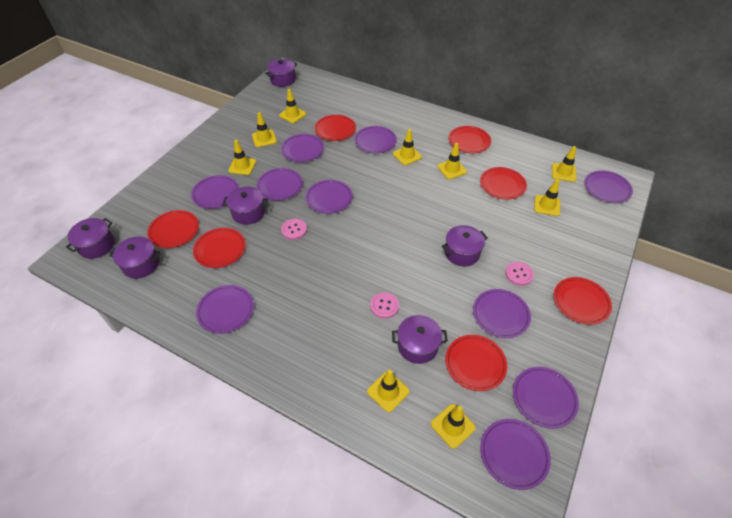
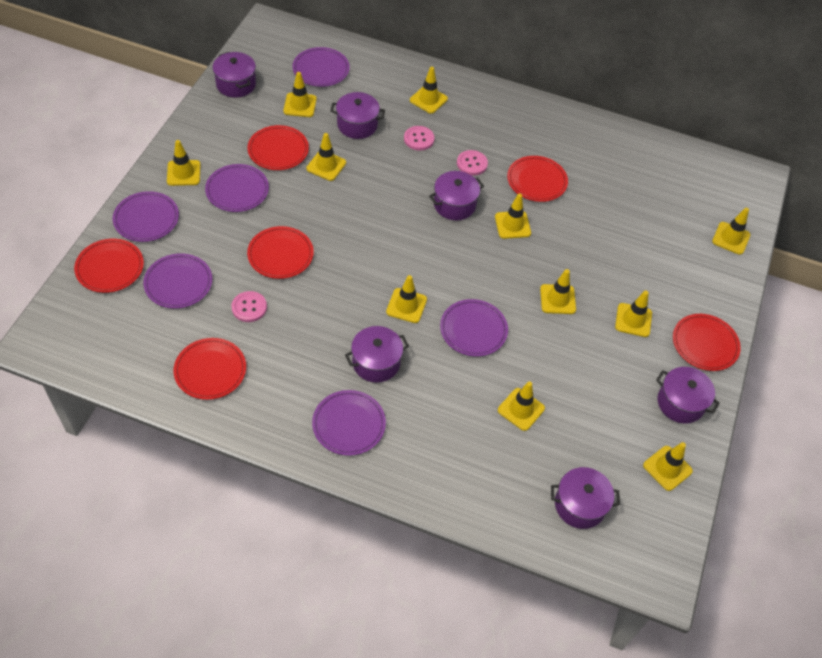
purple plate: [191,175,239,209] [196,285,254,334] [256,168,303,201] [281,134,324,162] [305,180,353,214] [354,126,397,154] [473,289,531,338] [480,419,551,490] [513,367,579,429] [584,170,633,203] = 10 -> [113,191,179,242] [143,253,212,309] [205,164,269,212] [292,47,350,87] [312,390,386,456] [440,299,508,357] = 6
red plate: [147,210,199,248] [193,228,246,268] [314,115,356,141] [445,335,507,391] [448,126,491,154] [480,167,527,200] [554,277,612,325] = 7 -> [74,239,144,293] [174,338,246,400] [247,125,309,170] [247,226,314,279] [507,156,568,202] [673,314,741,371] = 6
yellow traffic cone: [228,140,256,175] [252,112,277,147] [279,89,306,123] [367,370,409,412] [393,129,422,165] [431,404,476,449] [437,143,467,179] [534,179,560,216] [552,146,577,182] = 9 -> [167,140,201,186] [283,72,317,117] [306,133,346,181] [386,275,427,323] [410,67,448,114] [495,194,531,239] [498,381,545,431] [540,269,576,314] [615,291,652,337] [643,442,693,491] [712,208,750,255] = 11

